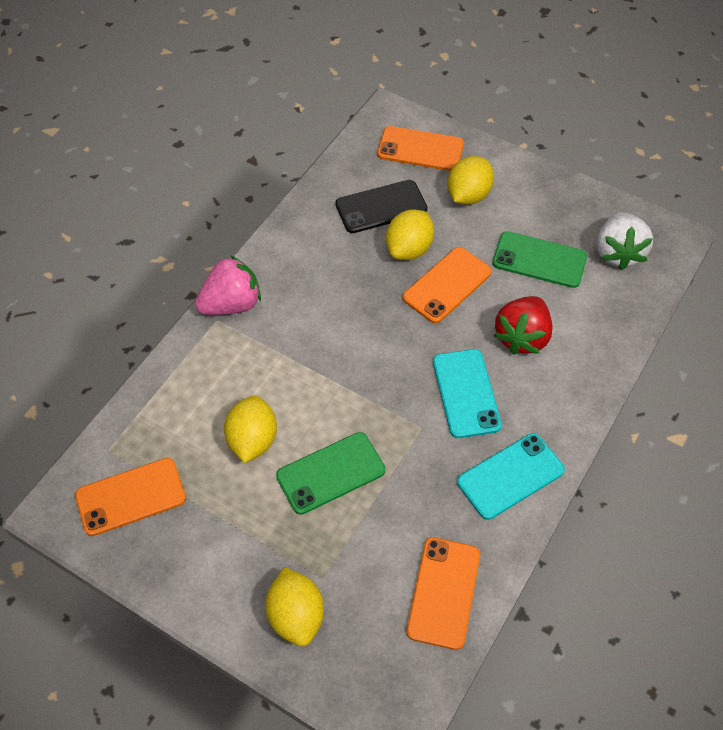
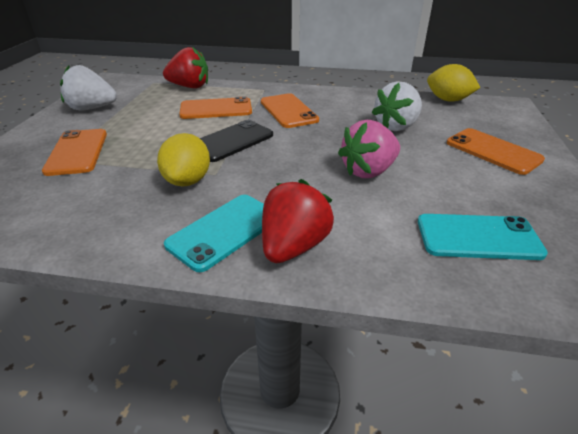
green phone: [276,432,385,515] [493,231,587,288] = 2 -> none = 0
red strawberry: [494,296,553,355] = 1 -> [163,47,208,89] [262,179,334,263] = 2
white strawberry: [597,212,653,270] = 1 -> [60,65,117,110] [372,81,422,131] = 2
yellow lemon: [224,395,277,463] [265,567,324,647] [386,209,434,260] [447,156,494,205] = 4 -> [157,133,210,186] [427,64,480,102] = 2

